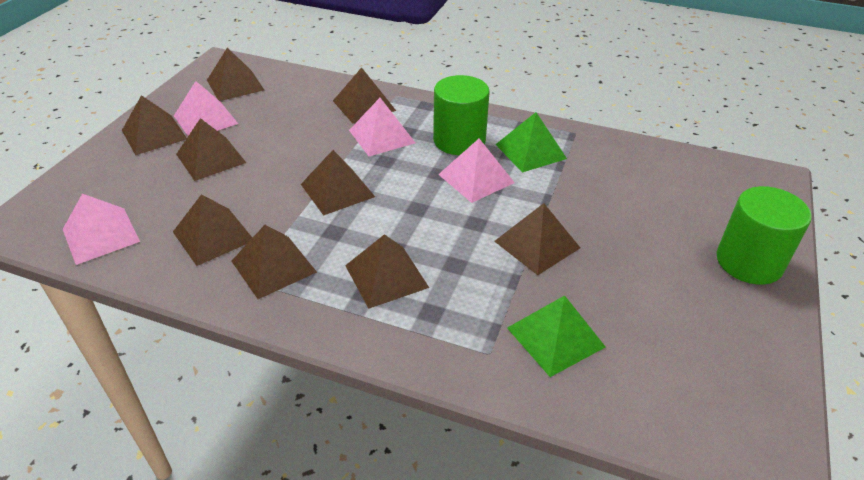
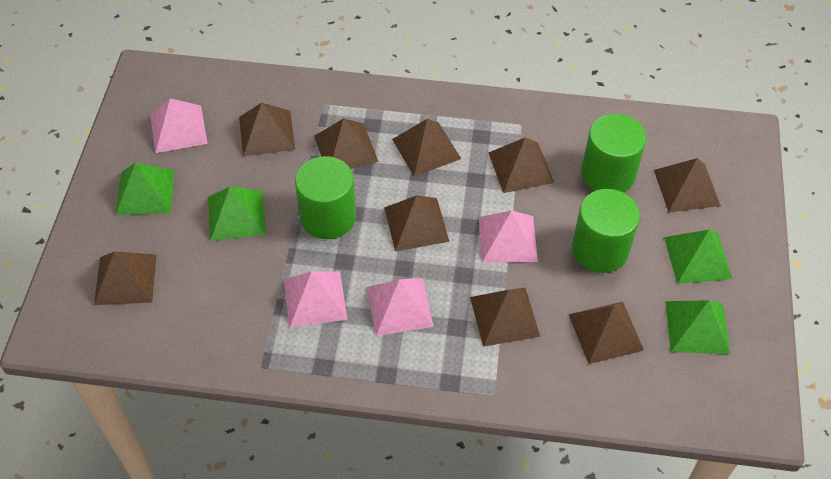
green cylinder: [433,75,490,155] [717,186,812,285] = 2 -> [295,156,356,239] [572,189,640,273] [581,114,646,193] = 3
green pyramid: [495,112,567,173] [507,295,605,377] = 2 -> [116,163,175,215] [208,186,266,241] [664,230,733,284] [665,300,730,354] = 4

